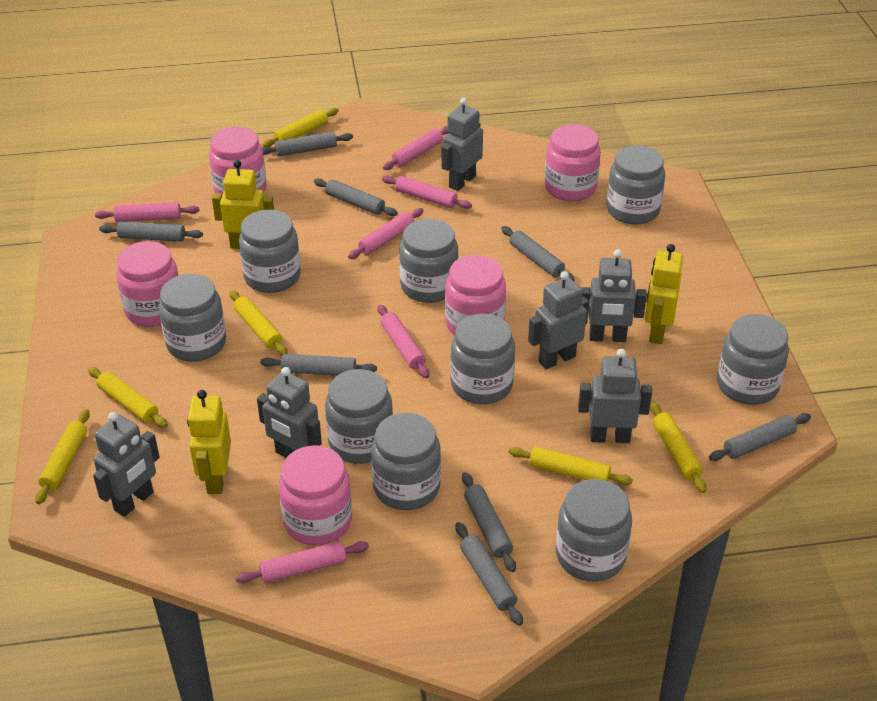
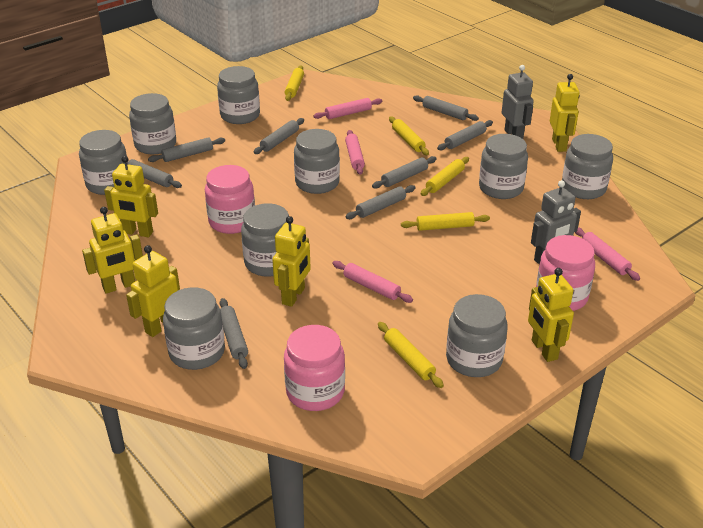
grey robot: [93,412,160,517] [257,367,322,458] [442,98,483,191] [528,271,589,369] [578,349,652,443] [581,249,647,342] = 6 -> [502,65,534,139] [531,180,581,265] = 2
pink jar: [116,241,179,327] [209,126,267,195] [279,445,352,546] [445,255,506,335] [545,124,601,201] = 5 -> [205,165,255,234] [284,325,345,411] [536,235,595,311] = 3
pink rolling pin: [95,202,199,222] [235,541,369,583] [348,208,424,259] [377,305,429,378] [382,176,472,209] [383,126,448,170] = 6 -> [313,98,382,119] [332,261,413,303] [345,130,365,175] [575,227,640,281] = 4
yellow robot: [187,390,231,494] [212,160,274,249] [645,244,683,344] = 3 -> [82,207,143,294] [104,156,158,237] [126,245,180,337] [272,216,311,307] [528,268,574,362] [550,74,580,152] = 6
yellow rolling pin: [35,409,90,504] [88,367,168,428] [229,290,288,355] [262,108,339,147] [509,447,633,485] [650,401,707,493] = 6 -> [285,65,304,101] [378,322,444,388] [389,116,429,155] [401,212,490,231] [421,157,469,196] = 5

